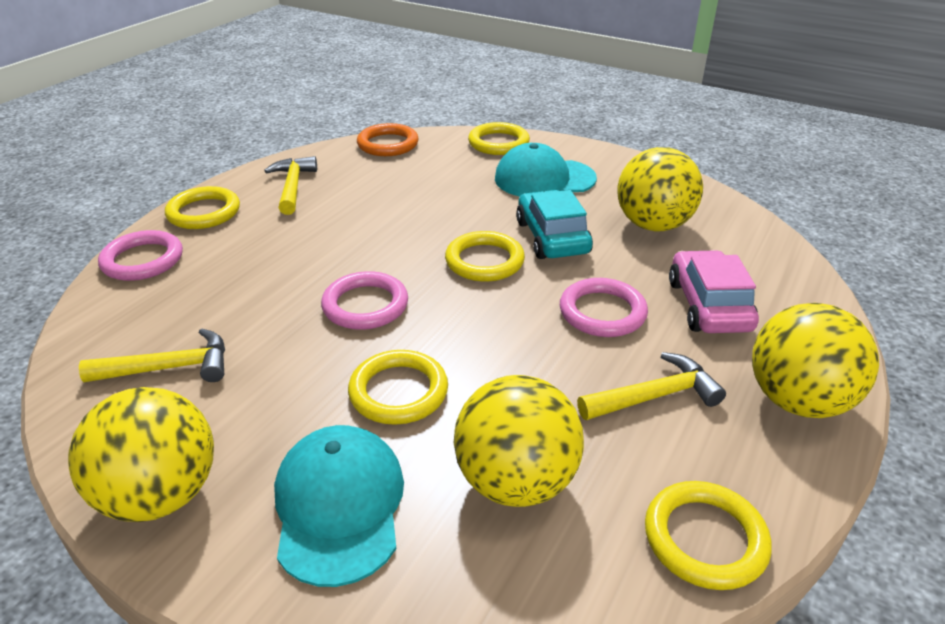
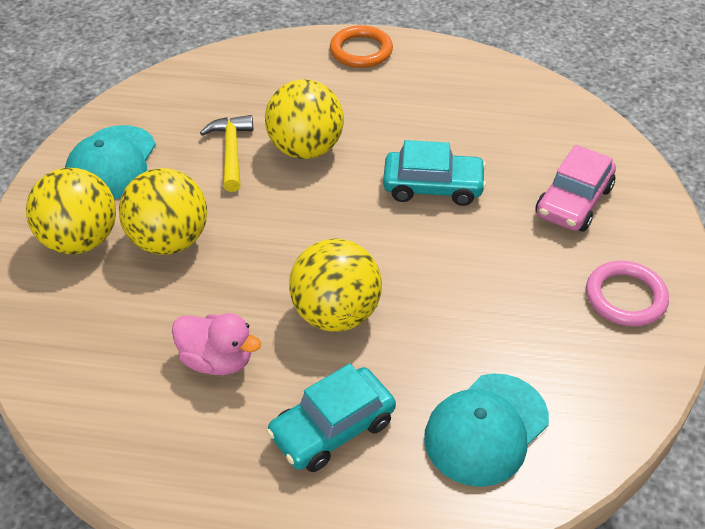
pink duck: none = 0 -> [172,313,261,375] = 1
pink ring: [98,230,183,281] [321,271,408,330] [560,278,648,337] = 3 -> [586,261,669,326] = 1
turquoise car: [516,190,593,259] = 1 -> [266,363,396,472] [383,140,486,206] = 2
yellow hammer: [79,328,225,383] [264,156,317,215] [577,352,726,420] = 3 -> [200,115,253,192] = 1
yellow ring: [165,186,240,229] [348,350,448,425] [445,231,525,282] [468,122,530,155] [645,481,772,590] = 5 -> none = 0

